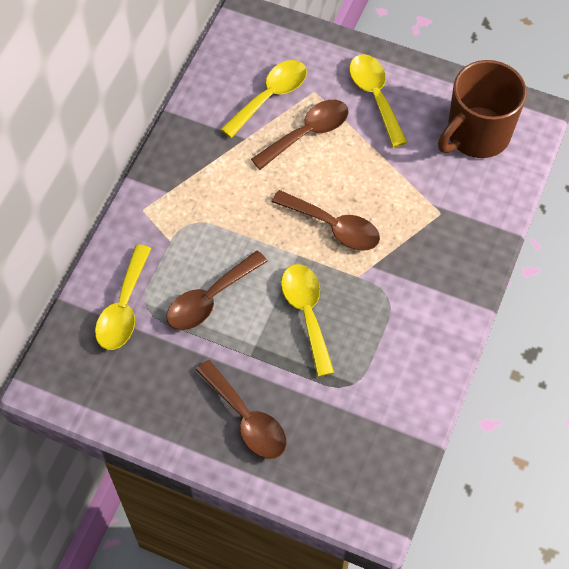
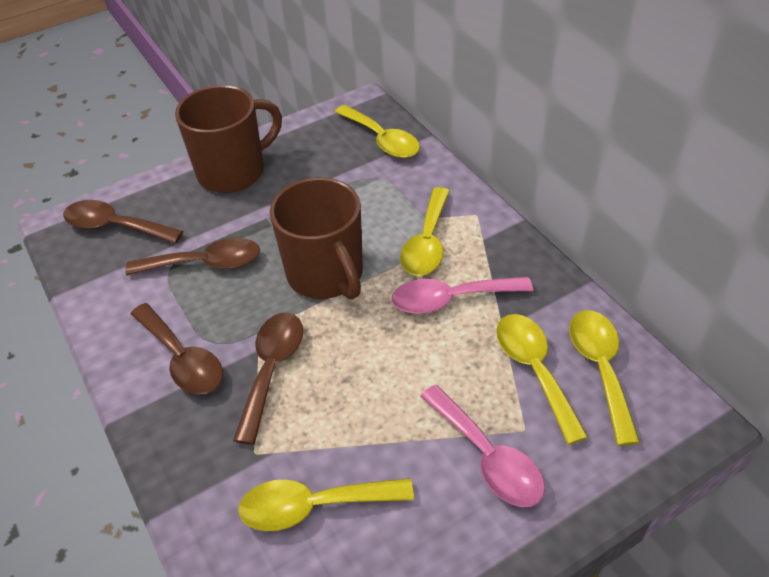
brown mug: [438,60,527,158] = 1 -> [175,85,282,193] [270,177,363,299] = 2
pink spoon: none = 0 -> [392,277,533,314] [420,385,545,507] = 2
yellow spoon: [95,245,151,350] [221,60,307,138] [281,264,334,377] [349,54,407,147] = 4 -> [238,478,414,531] [335,105,420,158] [400,187,450,276] [496,314,588,445] [569,310,640,446] = 5

